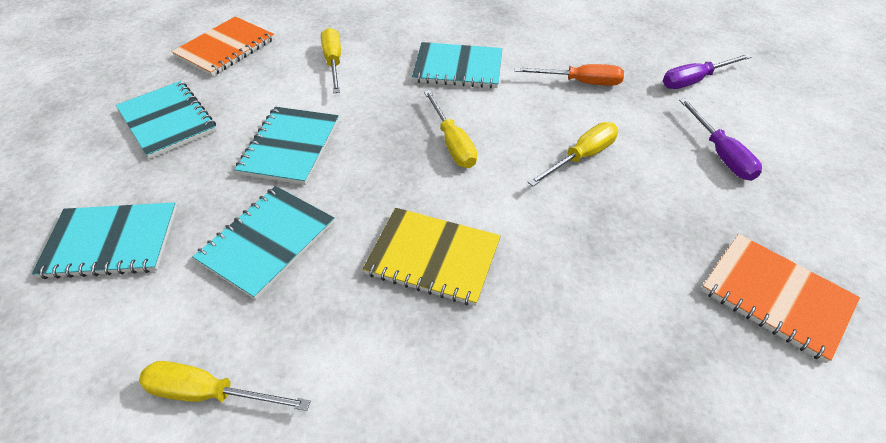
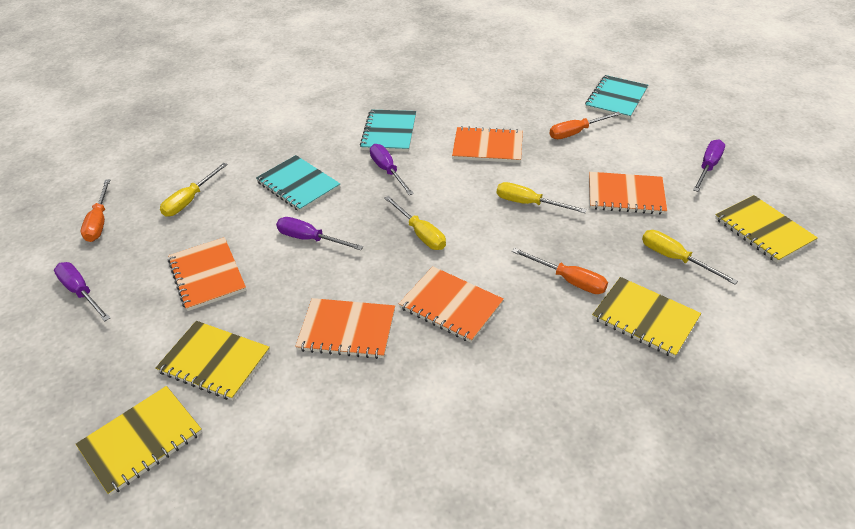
orange notebook: [171,16,275,76] [701,234,860,363] = 2 -> [168,237,246,311] [295,298,395,359] [399,266,504,343] [452,126,523,163] [589,172,667,215] = 5
orange screwdriver: [515,64,624,86] = 1 -> [81,179,110,242] [512,248,608,294] [549,111,621,139] = 3
purple screwdriver: [663,54,752,89] [679,98,762,181] = 2 -> [54,262,110,321] [276,217,363,250] [370,144,414,195] [693,139,725,192] = 4
turquoise notebook: [32,202,177,279] [116,81,217,159] [193,186,335,300] [235,107,339,185] [412,42,502,88] = 5 -> [256,155,340,212] [360,110,416,152] [585,75,648,119] = 3
yellow notebook: [363,208,501,306] = 1 -> [76,386,202,496] [156,321,270,401] [592,277,701,358] [715,195,818,263] = 4

